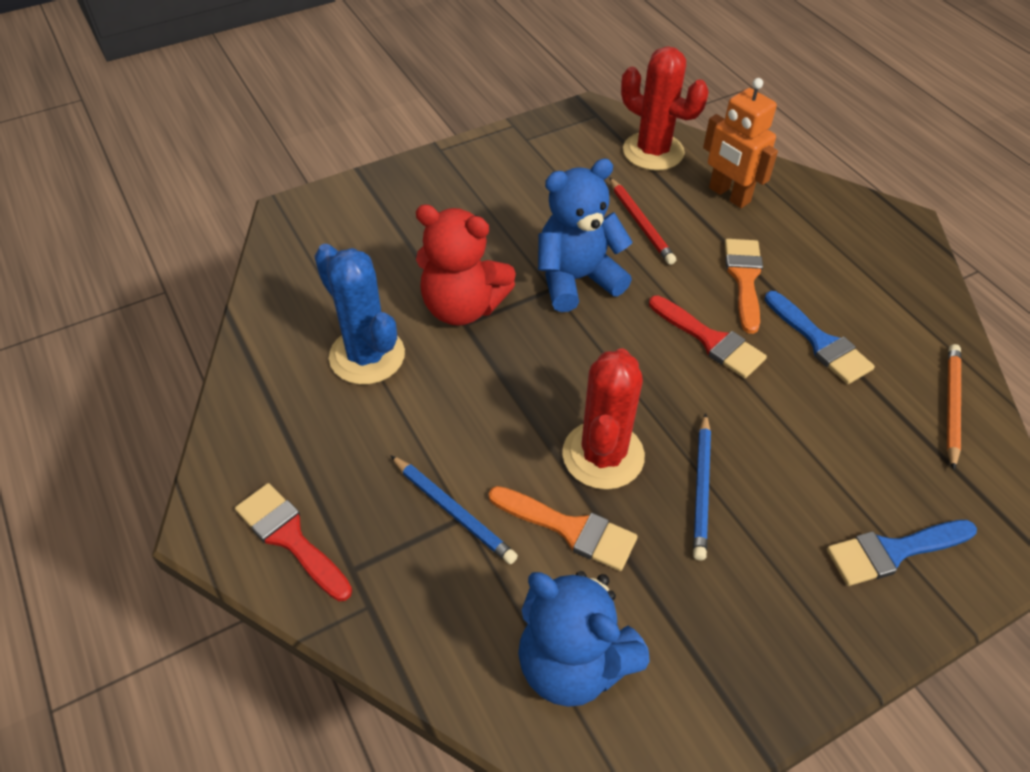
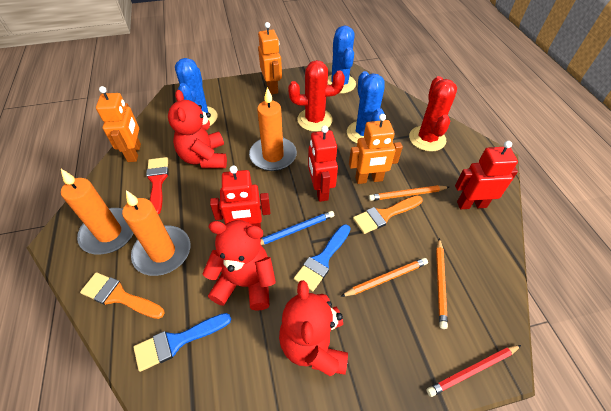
blue cactus: [314,244,405,385] = 1 -> [175,58,217,126] [327,25,356,94] [347,71,385,144] = 3
blue pencil: [390,455,518,564] [693,413,711,561] = 2 -> [260,211,334,245] = 1
blue teddy bear: [518,571,650,707] [538,159,633,312] = 2 -> none = 0
orange candle: none = 0 -> [61,169,134,254] [122,190,190,276] [249,87,297,171] = 3
orange pencil: [947,344,961,470] = 1 -> [341,258,428,297] [369,185,449,201] [436,238,448,329] = 3
orange robot: [703,78,778,208] = 1 -> [96,86,141,162] [258,22,282,95] [349,114,403,184] = 3
red brush: [235,483,352,601] [649,295,767,379] = 2 -> [146,157,169,214] = 1
red robot: none = 0 -> [210,166,270,228] [308,126,338,202] [455,141,518,209] = 3
red teddy bear: [416,204,516,326] = 1 -> [168,90,227,168] [202,220,276,311] [279,280,348,376] = 3

